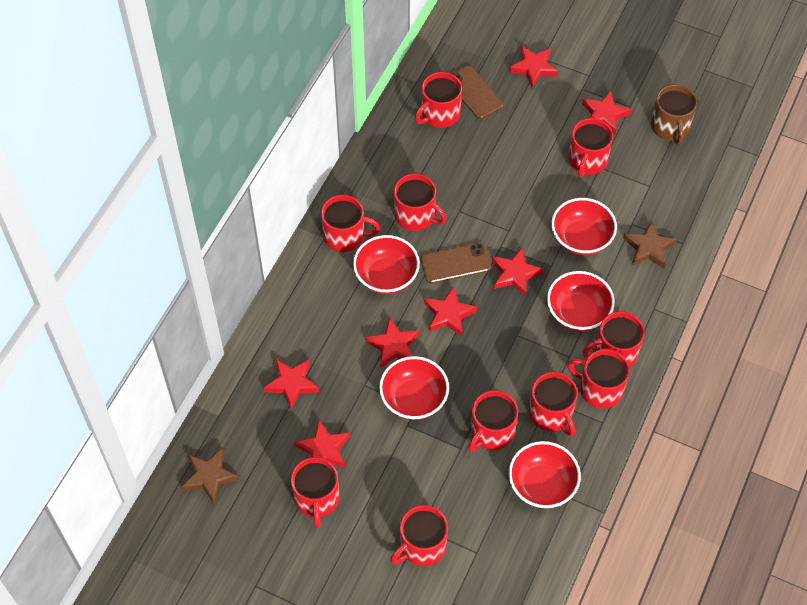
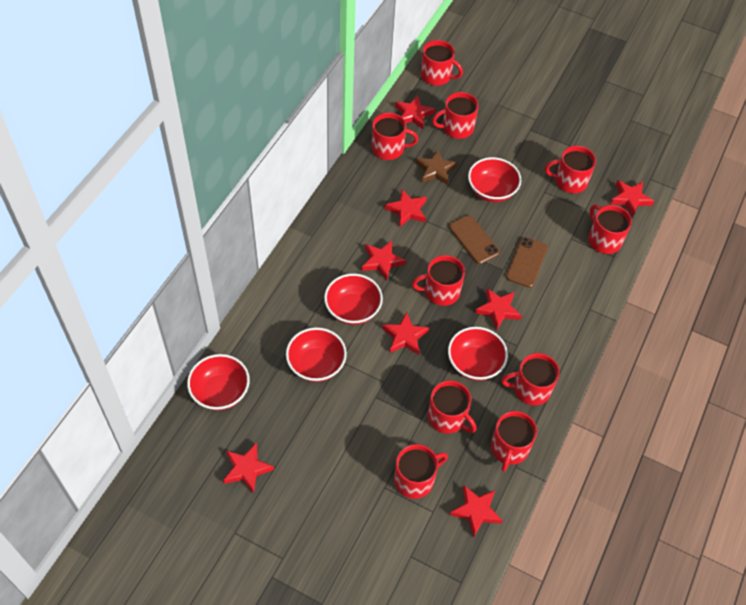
brown mug: [651,85,697,145] = 1 -> none = 0
brown star: [181,448,239,504] [623,221,677,269] = 2 -> [415,149,458,185] = 1
red star: [263,359,319,409] [294,420,350,468] [365,318,419,369] [424,286,477,337] [492,247,544,297] [509,46,558,88] [582,91,632,135] = 7 -> [223,442,274,494] [362,241,406,281] [382,312,429,355] [385,189,427,227] [395,95,435,129] [450,485,503,538] [475,288,522,331] [610,180,654,216] = 8

